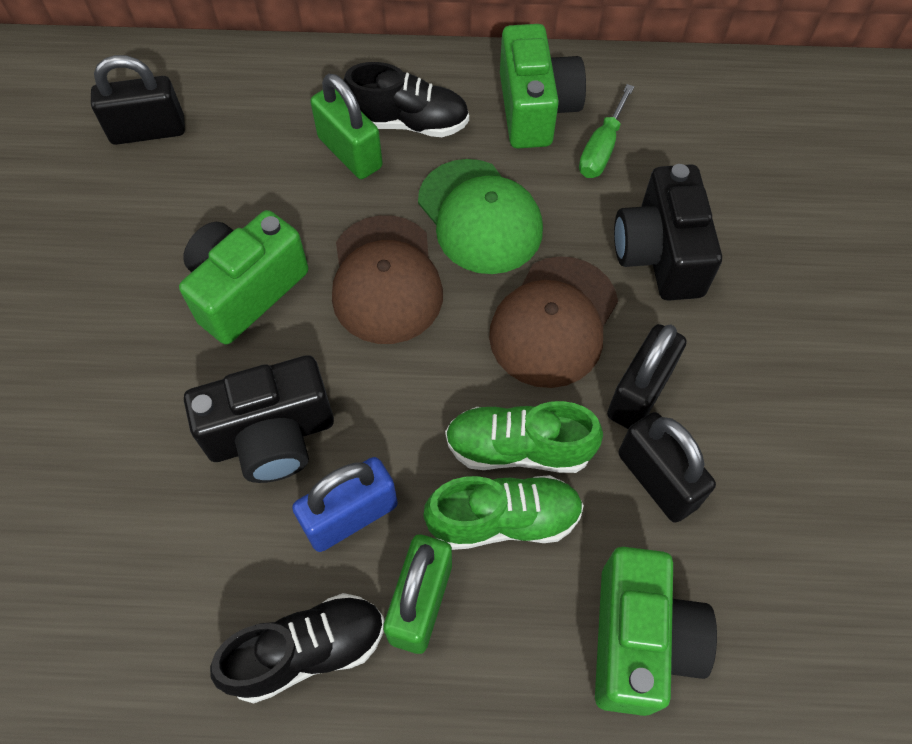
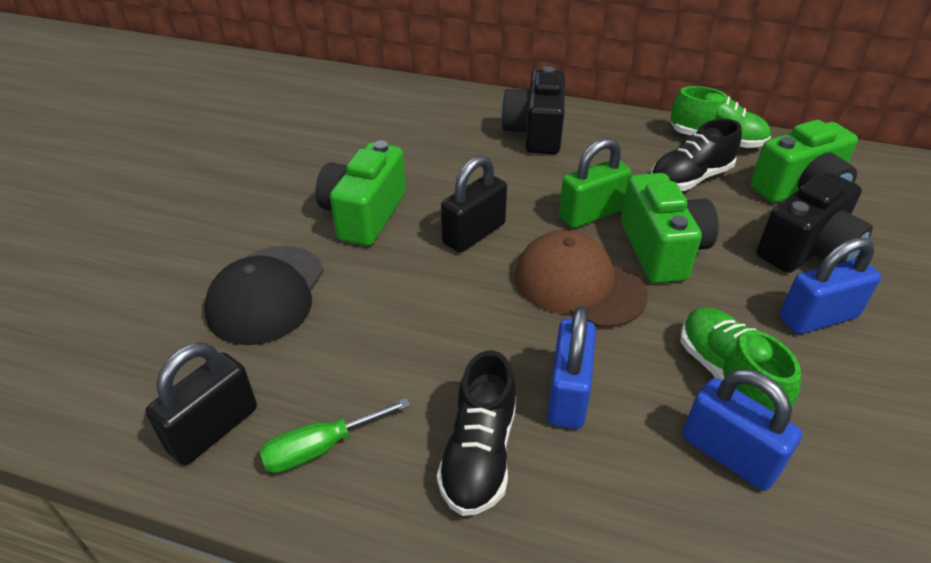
black cap: none = 0 -> [204,246,324,345] = 1
black padlock: [91,55,185,145] [607,324,687,429] [618,412,716,523] = 3 -> [145,342,257,465] [441,155,507,253] = 2
blue padlock: [292,457,398,552] = 1 -> [547,306,596,429] [682,369,802,491] [780,238,881,334] = 3
brown cap: [332,215,443,344] [489,256,618,388] = 2 -> [514,230,648,328] = 1
green cap: [418,159,543,274] = 1 -> none = 0
green padlock: [310,74,383,179] [383,534,452,654] = 2 -> [559,138,632,228] = 1

